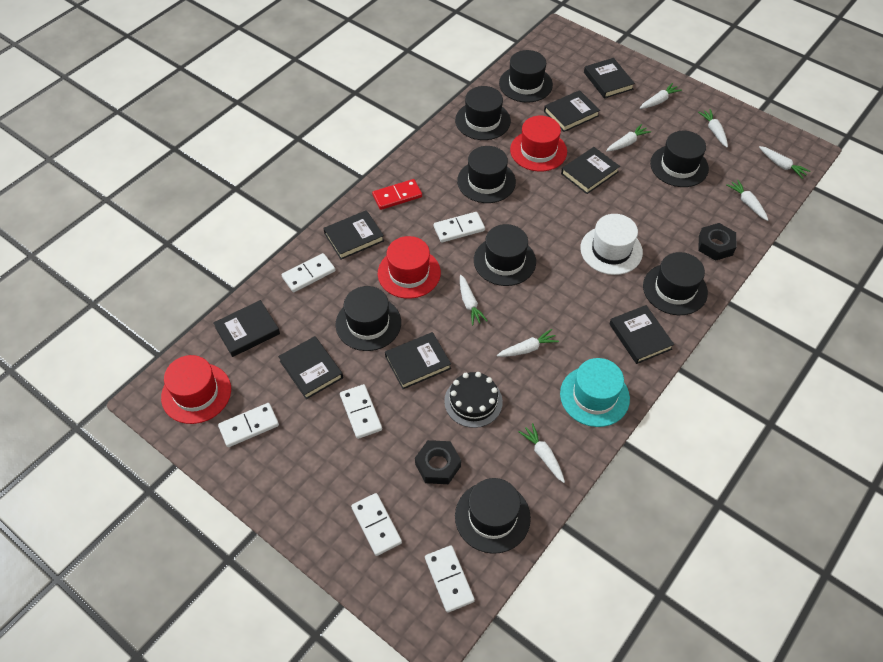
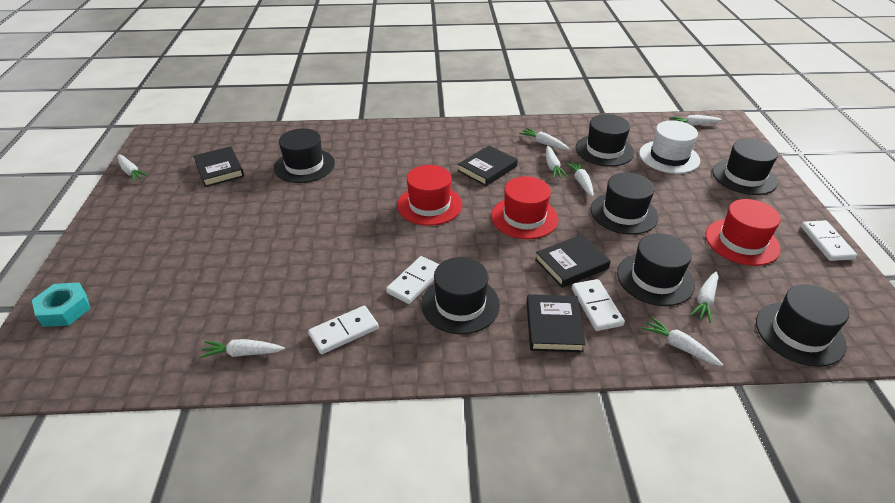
black book: [213,300,280,357] [278,336,343,399] [323,210,384,259] [385,332,451,389] [544,90,600,132] [561,147,620,194] [584,58,635,99] [610,305,674,364] = 8 -> [193,146,244,187] [458,145,518,186] [526,294,586,352] [535,235,611,288] = 4
black cake: [444,372,503,428] = 1 -> none = 0
black hat: [336,286,401,351] [455,86,511,140] [455,478,531,554] [457,146,516,203] [474,224,536,286] [499,50,553,103] [643,252,708,315] [650,131,709,187] = 8 -> [274,128,335,183] [421,257,500,334] [576,114,635,166] [591,172,659,235] [617,233,695,306] [712,139,778,195] [756,284,849,367] = 7
black nut: [415,440,461,484] [698,223,736,261] = 2 -> none = 0
red domino: [372,179,422,210] = 1 -> none = 0
turquoise hat: [560,358,630,427] = 1 -> none = 0
turquoise nut: none = 0 -> [32,283,91,327] = 1
white domino: [218,403,279,447] [282,253,335,292] [340,384,382,439] [351,493,402,556] [425,545,475,613] [434,212,485,243] = 6 -> [308,306,379,354] [386,256,439,304] [572,279,625,331] [801,220,857,261] = 4

